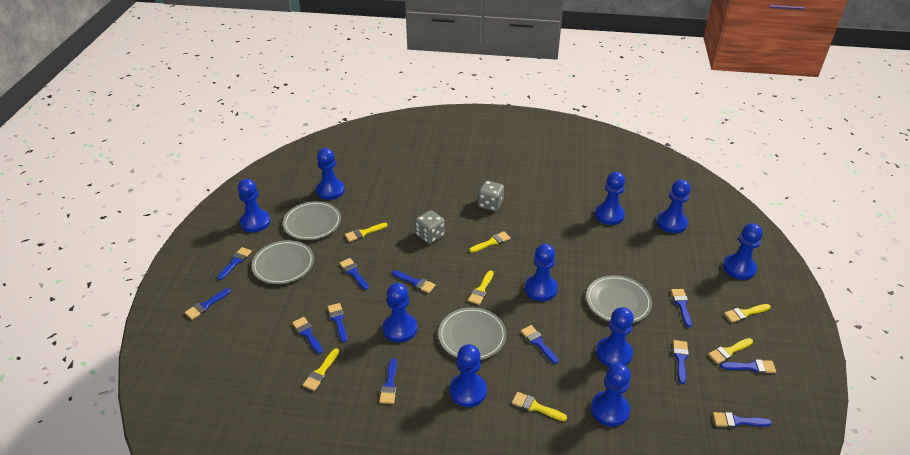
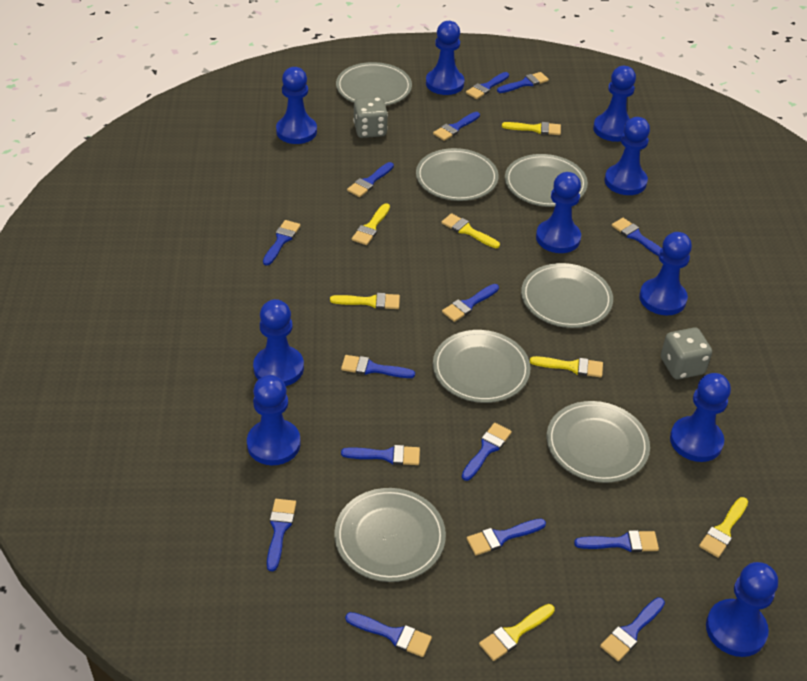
blue brush: [185,288,231,320] [217,247,252,280] [292,317,323,354] [328,303,347,342] [340,258,369,290] [379,358,397,404] [392,270,435,293] [521,325,559,364] [671,289,692,327] [673,340,689,384] [713,412,772,428] [720,359,776,373] = 12 -> [263,220,301,265] [267,499,296,571] [341,355,415,378] [341,445,420,465] [345,612,432,657] [347,162,394,197] [433,112,480,141] [442,284,499,322] [462,423,512,481] [466,72,509,99] [467,518,546,555] [497,72,549,93] [574,530,659,552] [600,597,665,661] [612,218,662,256] = 15
grey plate: [252,240,314,284] [283,201,341,240] [438,307,506,360] [586,275,652,323] = 4 -> [334,488,446,582] [336,62,412,106] [416,148,499,201] [433,330,530,403] [505,154,588,207] [521,263,613,328] [547,401,650,483] = 7

